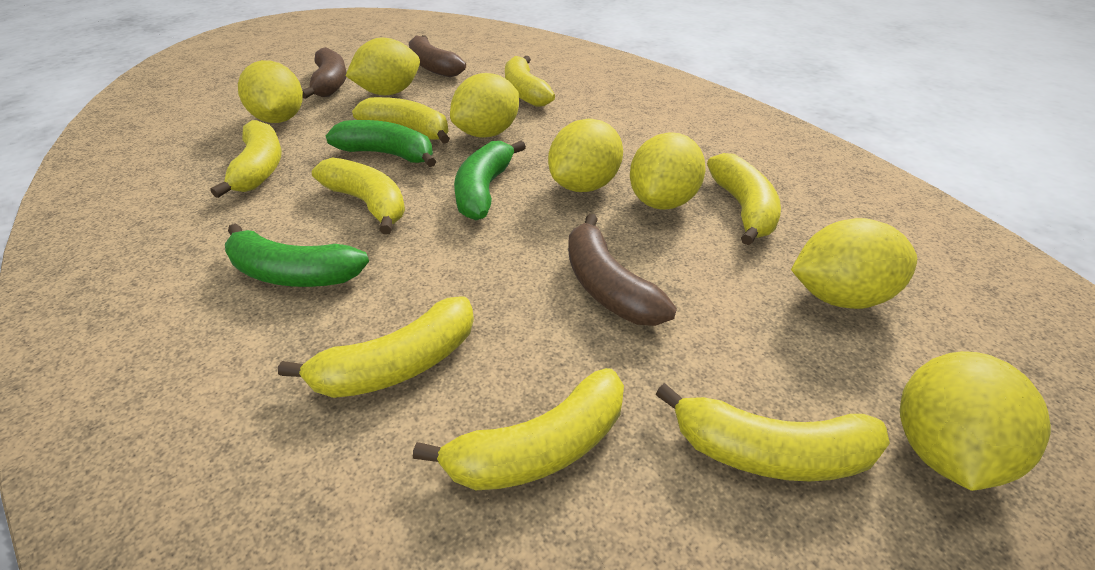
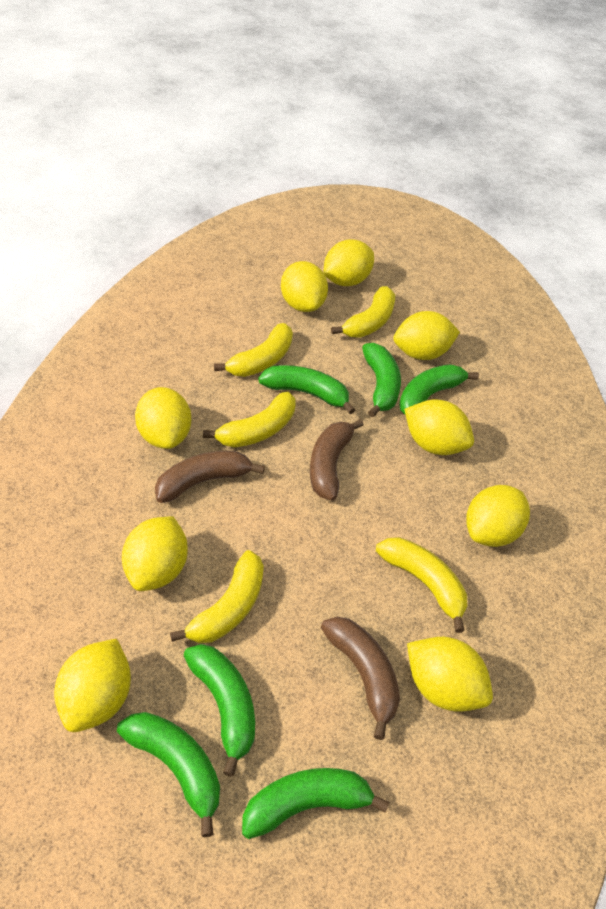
green banana: [225,224,369,287] [326,120,436,167] [454,141,526,220] = 3 -> [117,712,220,837] [183,644,255,776] [242,768,389,839] [258,365,355,414] [362,343,401,418] [399,364,479,414] = 6
yellow banana: [211,120,282,198] [278,296,474,398] [312,157,405,234] [352,97,450,144] [413,368,624,490] [505,56,555,107] [656,383,890,482] [707,153,781,245] = 8 -> [170,550,264,643] [203,392,295,448] [214,323,293,377] [331,286,395,338] [376,537,467,633] = 5
yellow lemon: [238,60,303,123] [346,37,420,95] [450,73,519,138] [548,119,623,192] [630,132,706,210] [791,218,917,309] [900,351,1051,491] = 7 -> [54,639,131,732] [122,516,188,591] [135,387,191,449] [281,261,328,312] [323,239,374,286] [393,311,460,360] [404,400,474,455] [407,637,493,712] [466,485,530,547] = 9

